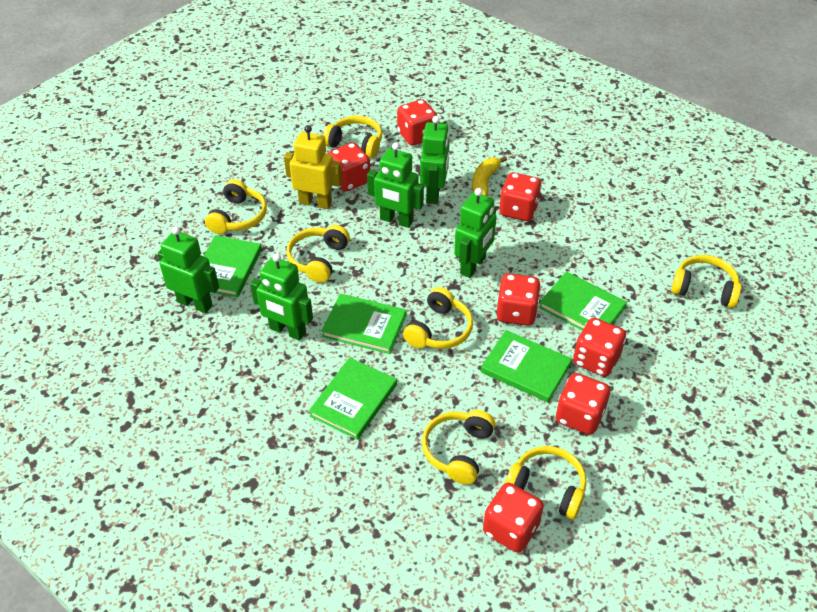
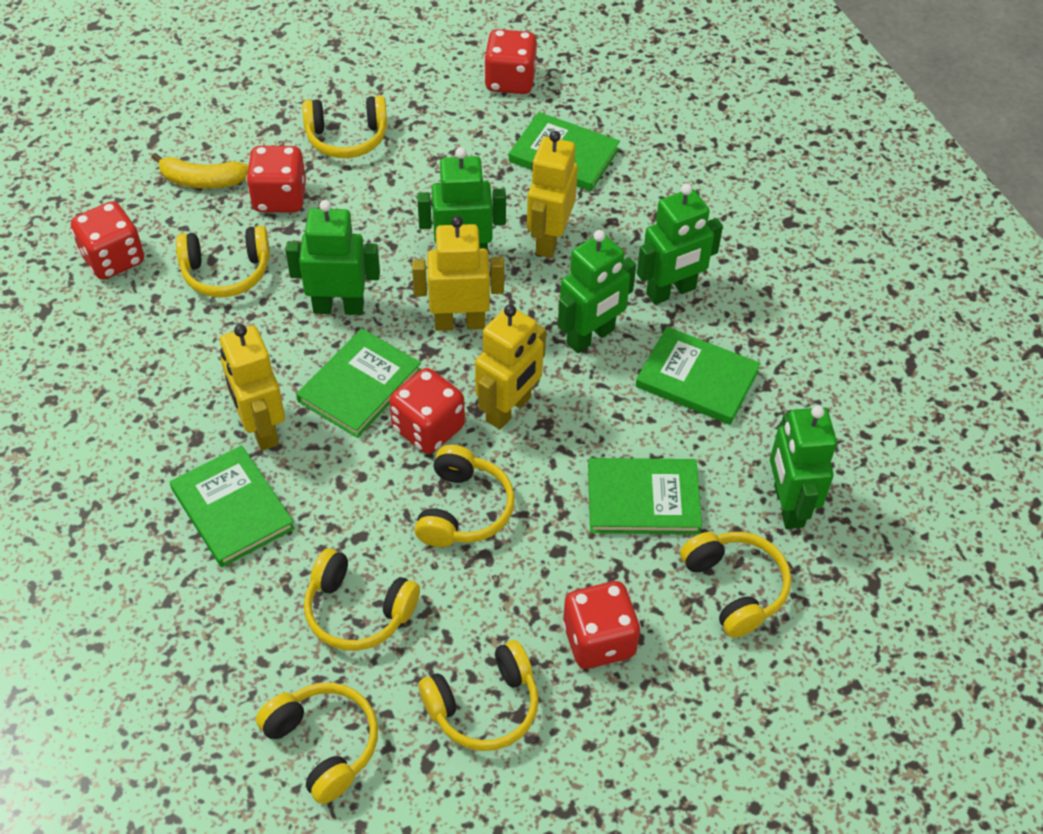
red dice: [328,143,370,191] [397,99,437,145] [483,483,544,552] [497,273,541,326] [499,172,542,221] [556,373,610,435] [573,318,626,377] = 7 -> [71,201,144,280] [246,146,306,212] [389,368,465,454] [484,29,537,94] [562,581,641,669] = 5
yellow robot: [284,125,342,209] = 1 -> [220,324,285,451] [412,216,504,331] [475,305,546,429] [527,131,578,258] = 4

